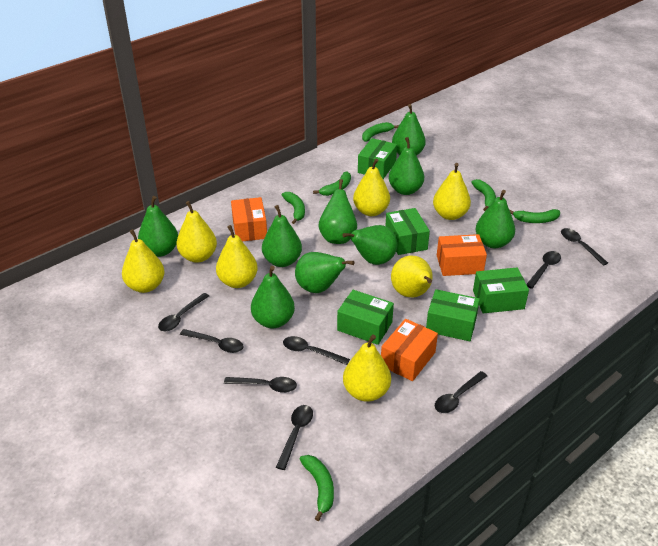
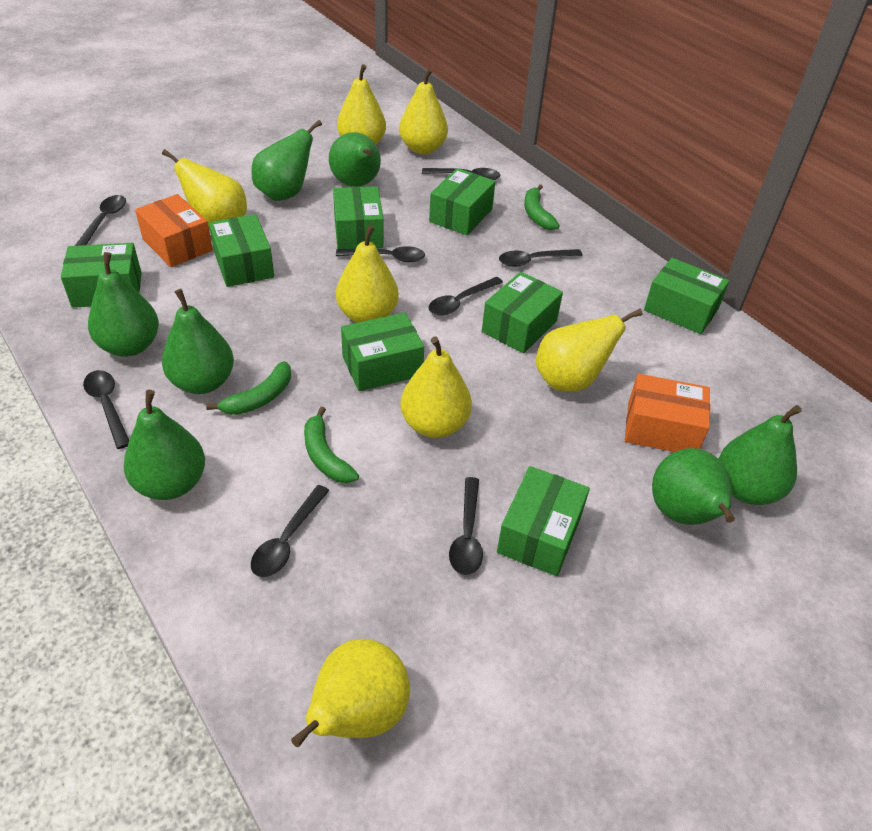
green banana: [282,192,305,224] [300,455,334,521] [313,171,351,196] [362,122,399,142] [471,179,496,211] [509,209,560,223] = 6 -> [206,361,291,415] [304,407,359,483] [524,184,559,230] = 3
green box: [337,290,394,345] [358,138,397,179] [385,208,430,255] [426,289,480,341] [473,268,529,313] = 5 -> [61,243,142,308] [209,214,274,287] [333,186,383,249] [341,312,424,391] [429,168,495,235] [482,272,563,353] [497,466,590,576] [644,258,729,334] = 8
green pear: [138,196,178,257] [251,266,295,328] [262,205,302,267] [295,252,355,293] [318,179,357,244] [342,225,397,265] [389,137,424,195] [392,104,426,156] [475,190,515,248] = 9 -> [88,252,159,357] [123,390,205,500] [162,289,234,394] [251,120,322,201] [329,132,381,187] [652,448,735,525] [719,405,802,505] = 7
orange box: [231,197,267,241] [381,319,438,381] [437,234,487,276] = 3 -> [135,194,213,267] [625,374,710,452] = 2

